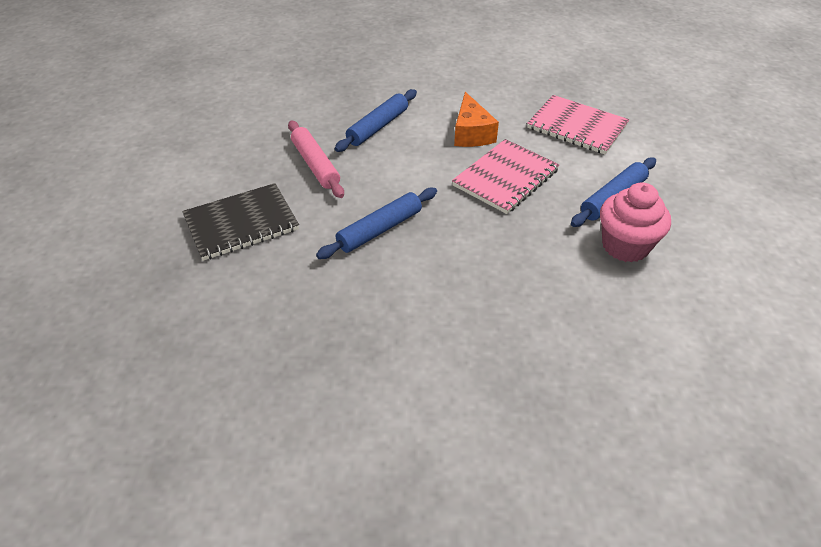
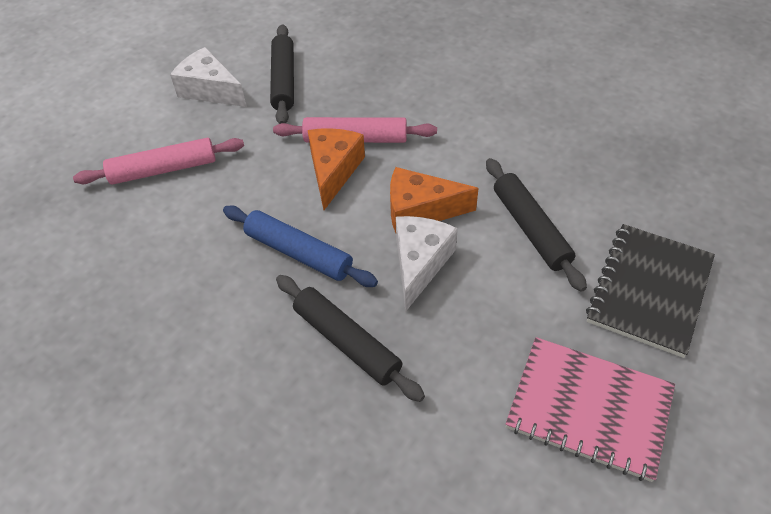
black rolling pin: none = 0 -> [270,24,294,124] [276,275,425,402] [486,158,587,292] = 3
blue rolling pin: [316,188,437,259] [335,89,417,152] [571,157,656,227] = 3 -> [223,205,378,287] = 1
orange cheese: [454,92,499,147] = 1 -> [308,128,365,210] [390,167,479,233] = 2
pink cupcake: [600,183,671,263] = 1 -> none = 0
pink notebook: [452,139,560,214] [527,95,629,154] = 2 -> [506,337,675,482] = 1
pink rolling pin: [288,121,344,198] = 1 -> [73,138,244,185] [273,117,437,143] = 2
white cheese: none = 0 -> [170,47,247,107] [396,216,458,312] = 2

